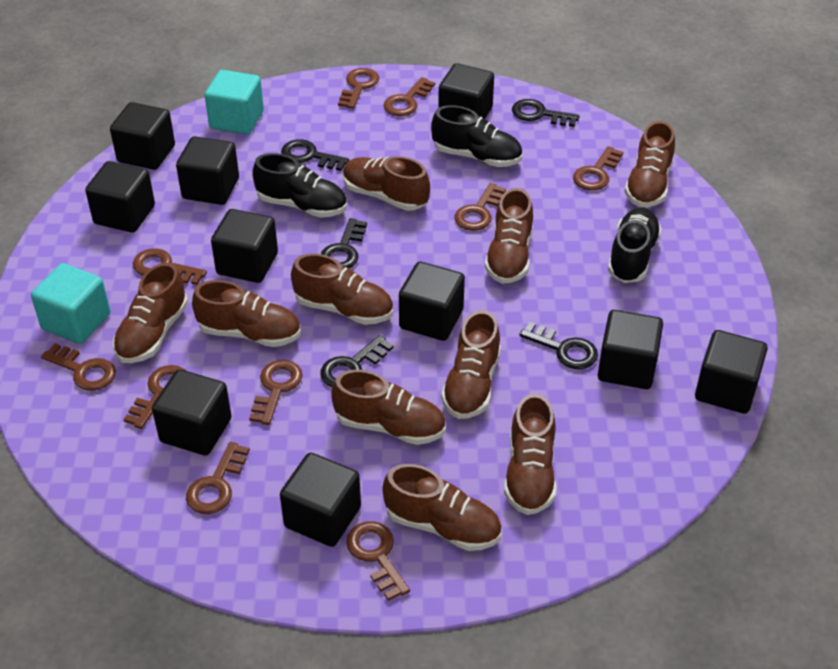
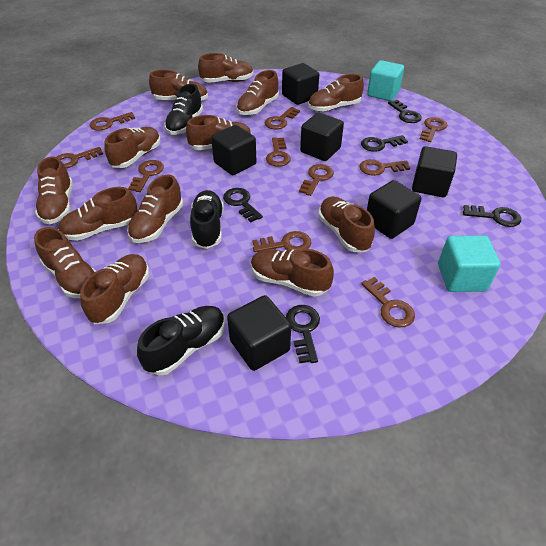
black cube: [85,161,155,233] [110,102,175,170] [152,369,232,456] [176,136,239,205] [211,209,278,283] [280,453,361,547] [399,262,465,341] [438,63,494,119] [598,310,663,389] [695,330,768,414] = 10 -> [211,125,256,175] [227,295,291,371] [282,63,319,105] [300,113,344,161] [367,180,421,239] [412,146,457,197] = 6
brown shoe: [113,263,188,363] [192,280,301,347] [291,254,393,325] [331,370,446,445] [343,156,430,211] [382,464,501,551] [441,310,501,419] [485,188,533,284] [504,394,557,515] [624,121,675,207] = 10 -> [34,227,96,298] [35,156,73,224] [59,187,138,241] [80,254,149,324] [104,127,161,168] [127,174,183,243] [149,70,208,101] [186,115,252,150] [198,53,254,83] [236,70,279,115] [251,249,334,297] [308,74,364,112] [318,197,375,252] = 13

